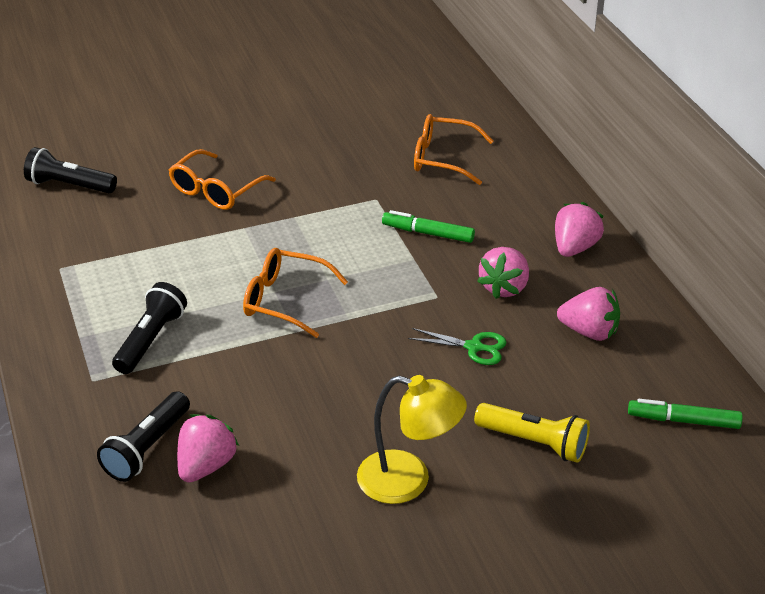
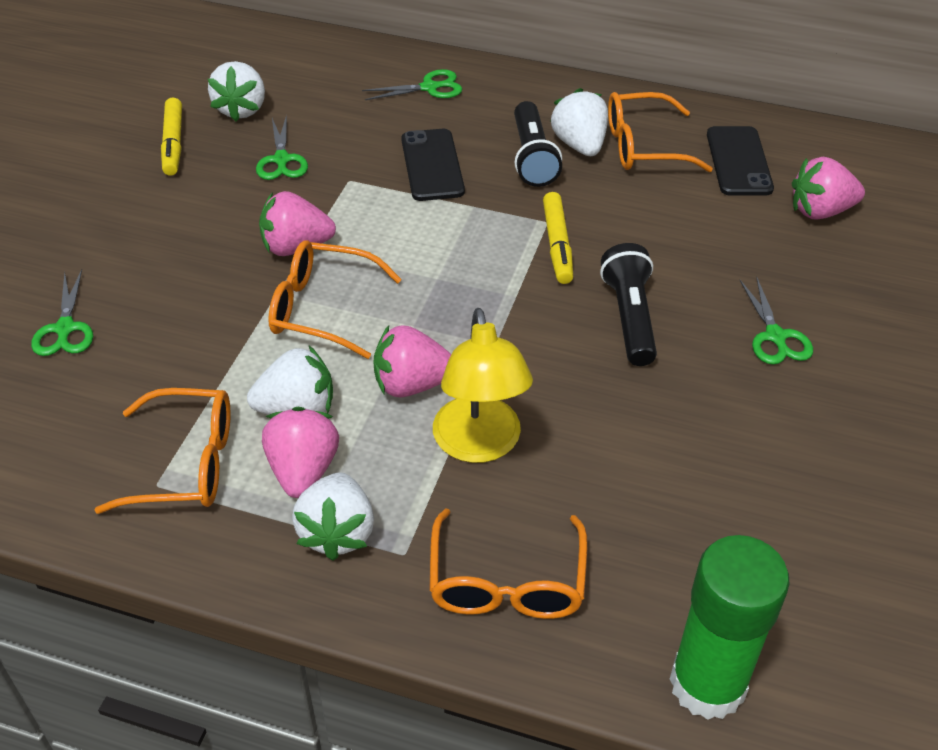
black flashlight: [24,147,117,193] [97,391,190,482] [112,282,187,374] = 3 -> [514,101,562,187] [600,243,657,366] = 2
black phone: none = 0 -> [401,129,465,201] [707,126,774,196] = 2
green glue stick: none = 0 -> [669,535,790,720] = 1
green marker: [382,210,475,243] [628,399,743,429] = 2 -> none = 0
green scissors: [408,328,507,365] = 1 -> [31,269,93,356] [256,115,308,180] [362,69,462,100] [740,277,813,365] = 4
orange glasses: [169,149,276,210] [243,248,348,338] [414,114,494,185] = 3 -> [94,388,231,514] [268,240,402,359] [429,509,587,619] [608,92,713,172] = 4
white strawberry: none = 0 -> [208,61,265,121] [247,346,333,415] [292,472,374,560] [550,88,608,156] = 4
yellow flashlight: [474,403,590,463] = 1 -> none = 0
yellow marker: none = 0 -> [161,98,182,176] [543,192,573,284] = 2

